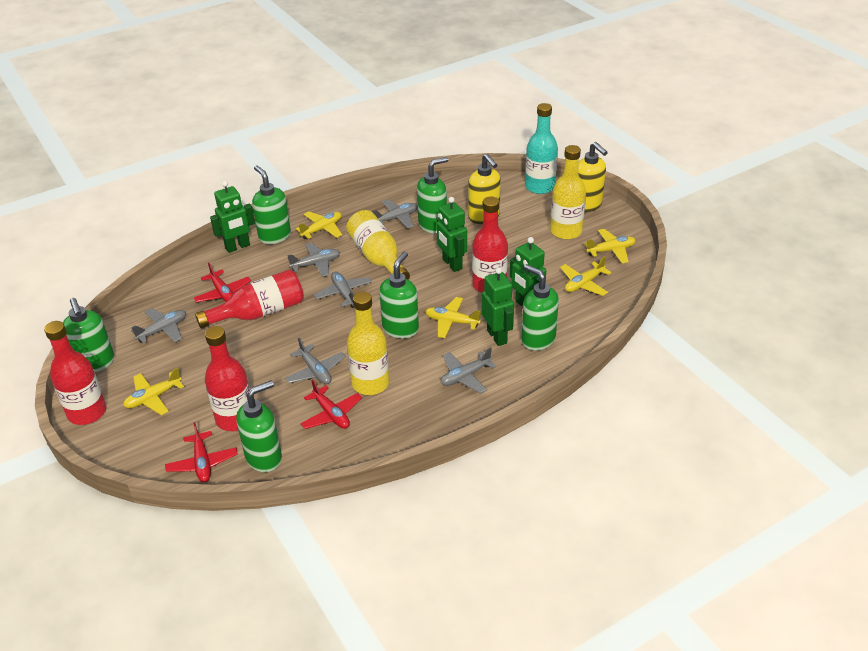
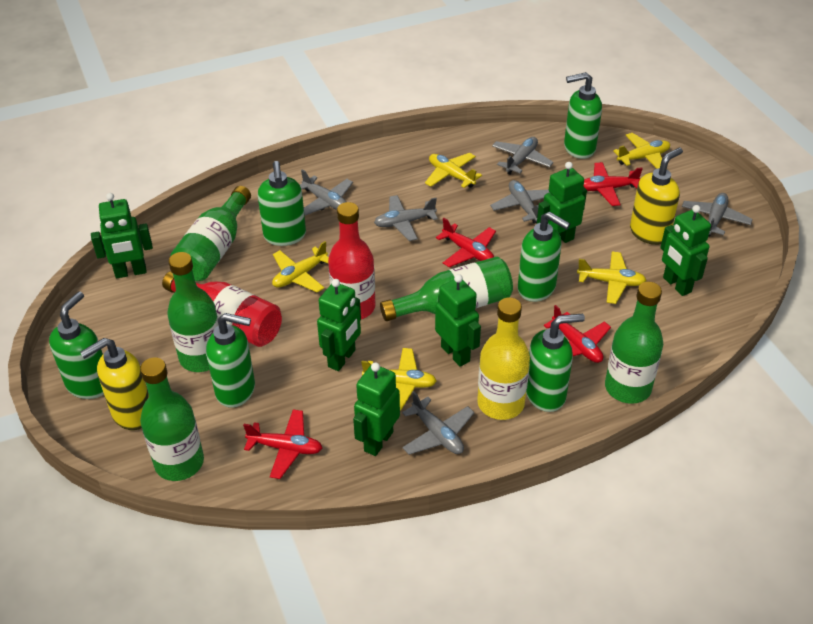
green bottle: none = 0 -> [140,357,204,481] [167,252,218,372] [170,186,251,281] [380,257,513,321] [605,282,663,404] = 5
green robot: [210,181,255,253] [437,197,467,272] [482,267,514,346] [510,237,546,306] = 4 -> [91,193,153,279] [317,279,361,371] [353,362,400,456] [435,274,481,367] [537,162,587,243] [660,205,711,296] = 6
red bottle: [44,321,106,425] [195,269,304,329] [205,326,250,431] [472,197,508,293] = 4 -> [162,271,282,347] [328,202,376,319] = 2
red plane: [165,422,238,482] [194,263,251,302] [300,380,362,429] = 3 -> [243,409,322,479] [436,218,496,267] [544,305,611,363] [583,162,643,206] = 4
turquoise bottle: [525,103,558,194] = 1 -> none = 0
yellow bottle: [346,210,410,280] [347,292,390,395] [550,145,586,240] = 3 -> [477,297,530,420] = 1

